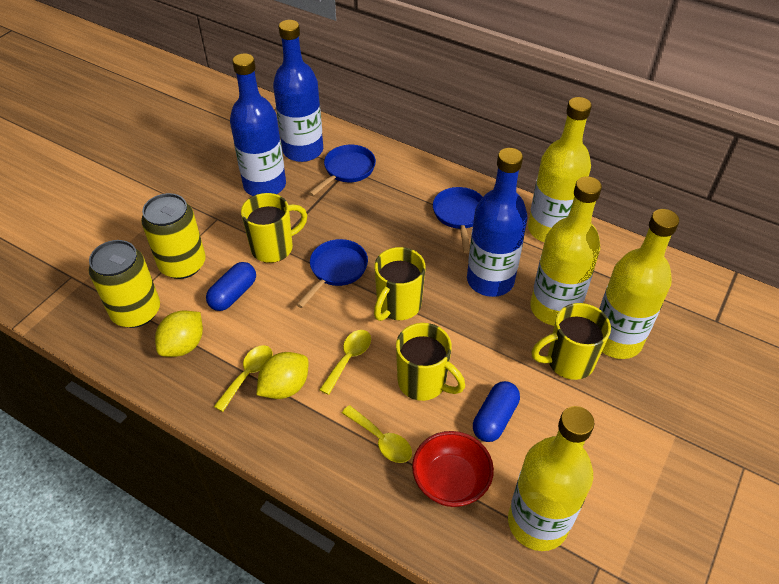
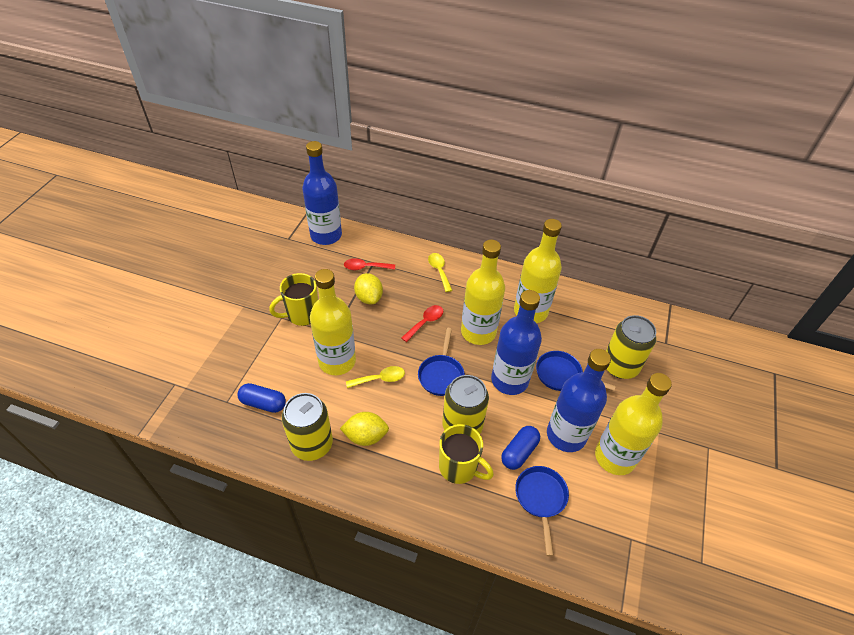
red bowl: [412,431,494,507] = 1 -> none = 0
red spoon: none = 0 -> [344,258,395,270] [401,305,443,342] = 2
yellow can: [89,240,160,328] [141,193,206,279] = 2 -> [282,393,333,461] [442,375,489,434] [606,315,657,379] = 3
yellow mug: [241,193,307,263] [374,247,426,321] [396,323,465,401] [531,303,611,380] = 4 -> [269,273,318,326] [439,424,494,484] = 2
yellow spoon: [214,345,272,412] [319,330,371,395] [342,405,412,463] = 3 -> [346,366,405,388] [428,253,453,292] = 2

